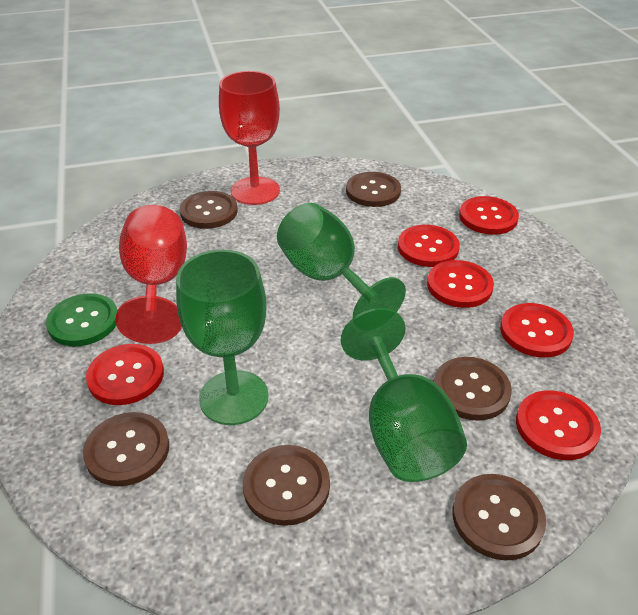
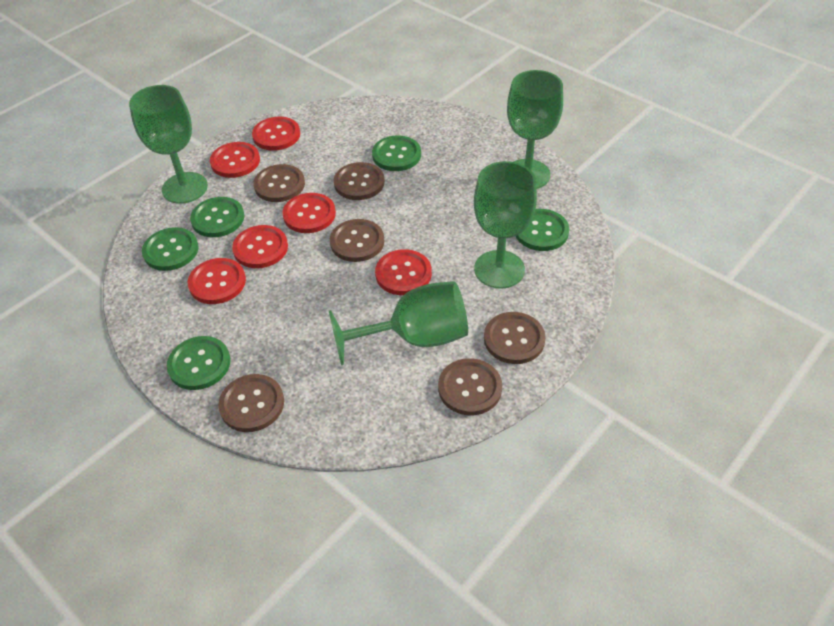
green button: [46,294,118,346] = 1 -> [142,227,199,271] [167,336,231,390] [190,197,244,237] [372,135,421,171] [516,209,569,251] = 5
green goblet: [176,250,268,425] [277,203,406,318] [341,308,467,482] = 3 -> [129,85,208,204] [329,281,468,365] [474,161,537,289] [507,70,563,189] = 4
red goblet: [116,205,187,344] [219,71,280,205] = 2 -> none = 0

